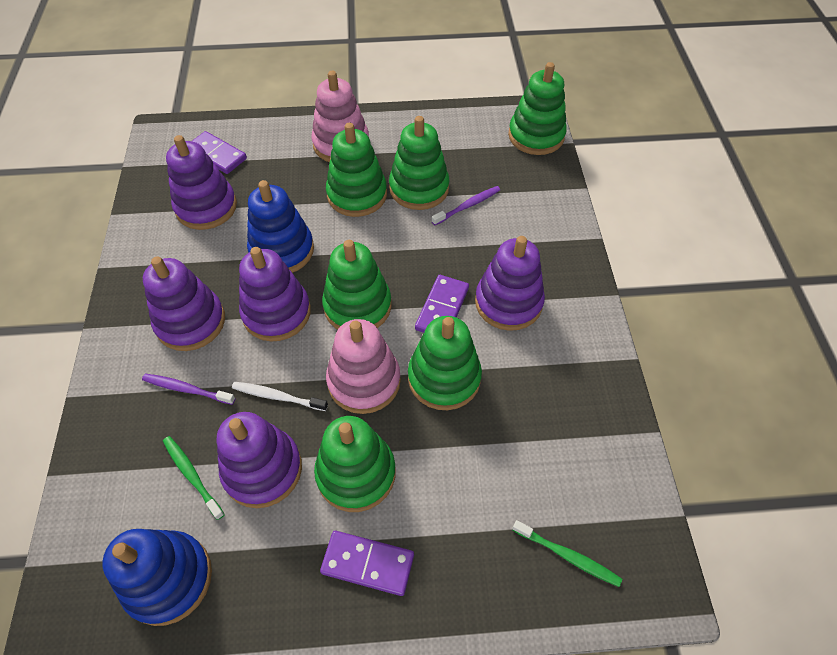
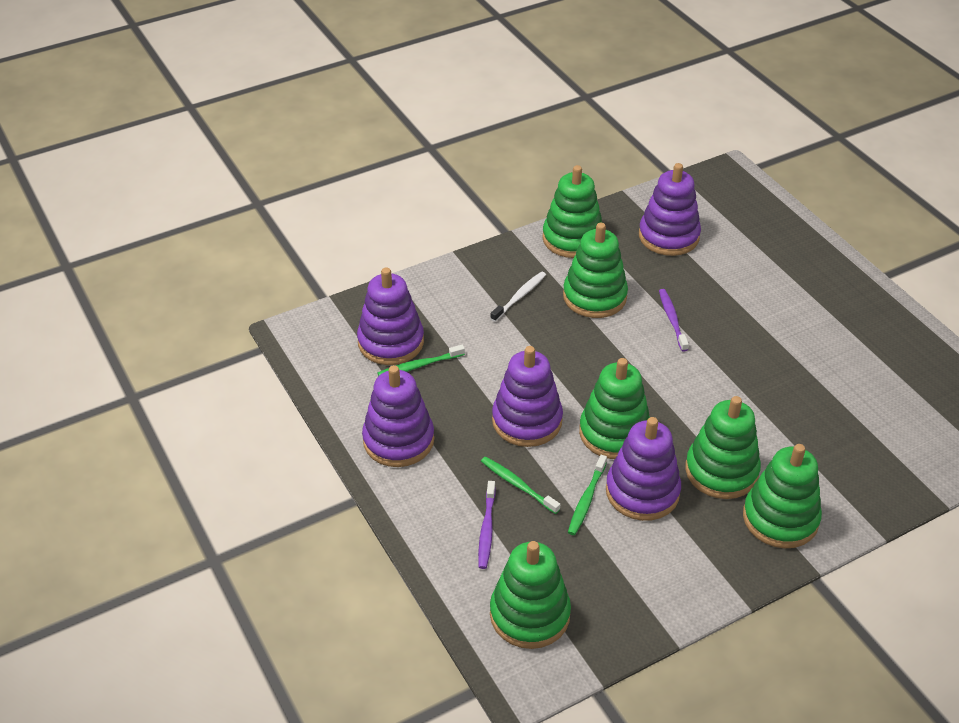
blue stacking toy: [103,529,212,626] [247,180,314,273] = 2 -> none = 0
green toothbrush: [163,436,225,520] [512,520,622,587] = 2 -> [377,345,465,376] [481,457,560,514] [568,455,607,535] = 3
pink stacking toy: [311,71,369,162] [326,319,401,414] = 2 -> none = 0
purple domino: [192,131,247,174] [320,531,414,596] [415,275,469,333] = 3 -> none = 0

